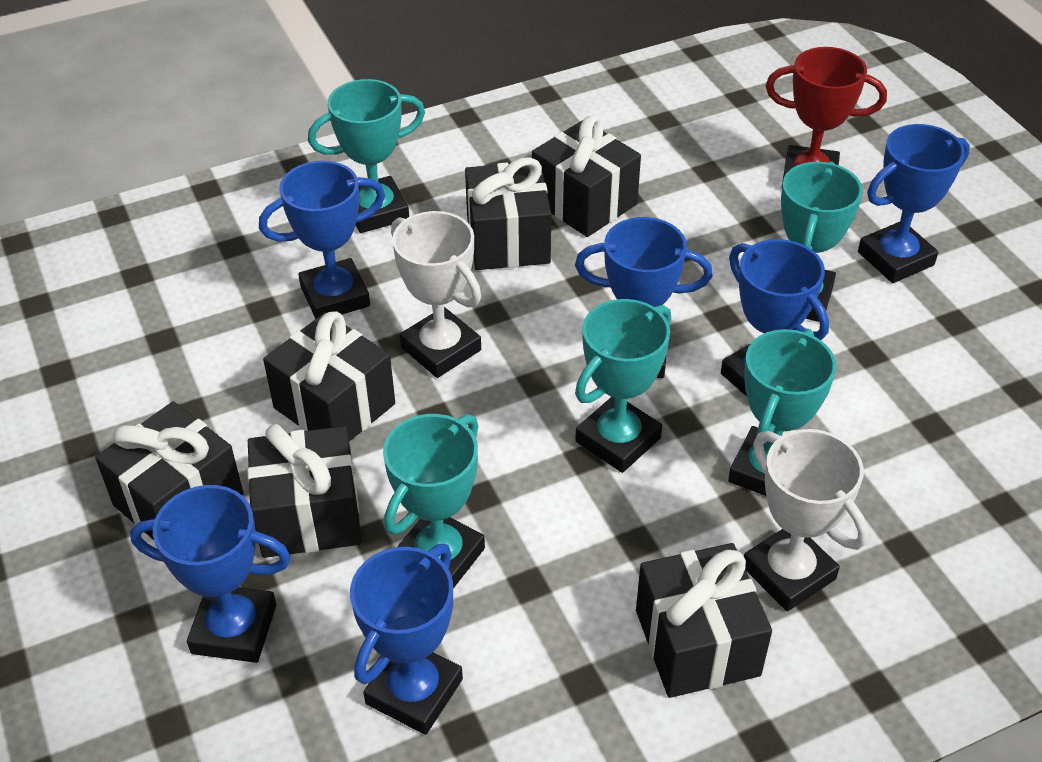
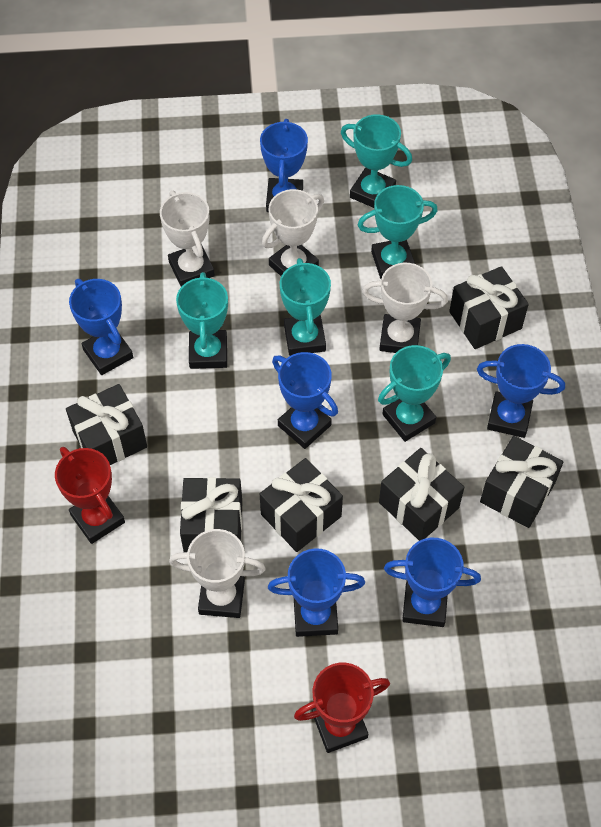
red trophy: [766,47,887,185] = 1 -> [55,447,125,544] [294,663,390,753] = 2
white trophy: [391,211,481,378] [744,429,869,611] = 2 -> [160,191,215,287] [169,529,266,618] [262,189,324,276] [362,263,448,353] = 4

